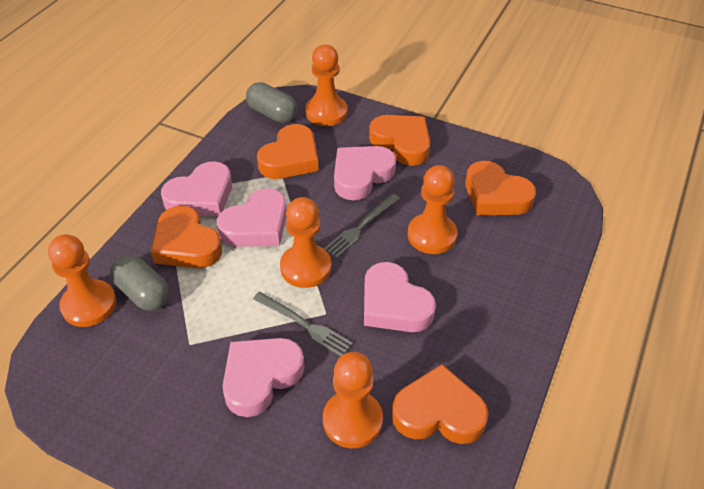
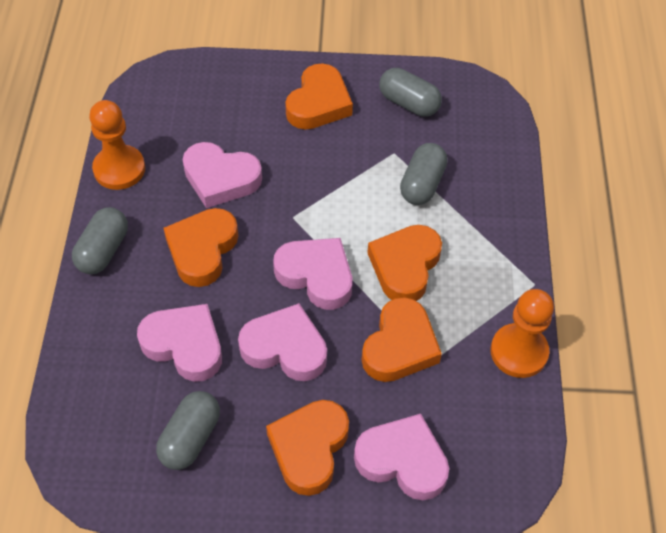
grey capsule: [110,254,169,311] [246,82,297,123] = 2 -> [72,207,128,274] [156,391,220,470] [379,68,442,117] [400,143,447,205] = 4
grey fork: [253,292,353,356] [324,194,400,258] = 2 -> none = 0
orange pawn: [48,234,116,327] [280,197,331,288] [305,45,347,126] [323,352,383,448] [408,165,457,254] = 5 -> [89,100,145,190] [490,289,554,378] = 2

